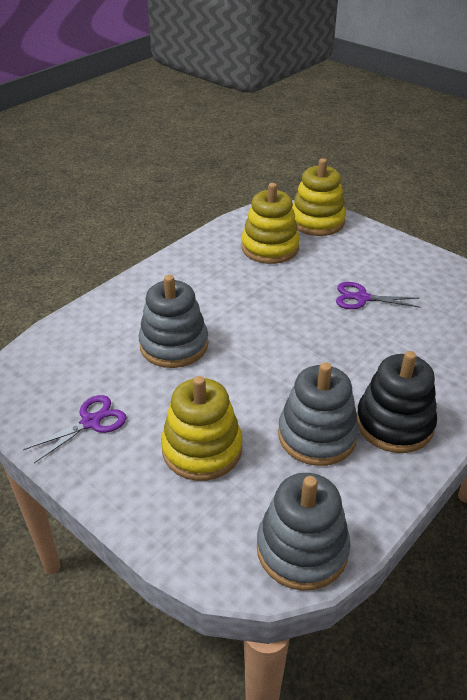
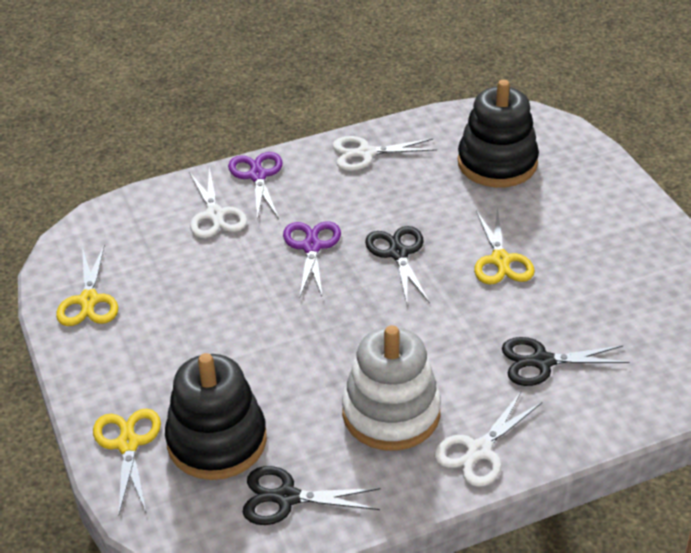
black scissors: none = 0 -> [243,466,381,525] [365,226,430,303] [502,337,629,386] = 3
black stacking toy: [357,351,437,453] = 1 -> [165,353,267,480] [458,80,539,188] = 2
grey stacking toy: [138,275,208,368] [257,473,350,591] [278,362,359,466] = 3 -> none = 0
white scissors: none = 0 -> [189,167,247,238] [333,136,437,171] [434,392,542,487] = 3
white stacking toy: none = 0 -> [342,325,441,451] = 1
yellow scissors: none = 0 -> [56,245,118,326] [93,409,161,516] [474,207,535,285] = 3
yellow stacking toy: [161,376,243,481] [241,183,300,264] [292,158,346,236] = 3 -> none = 0

